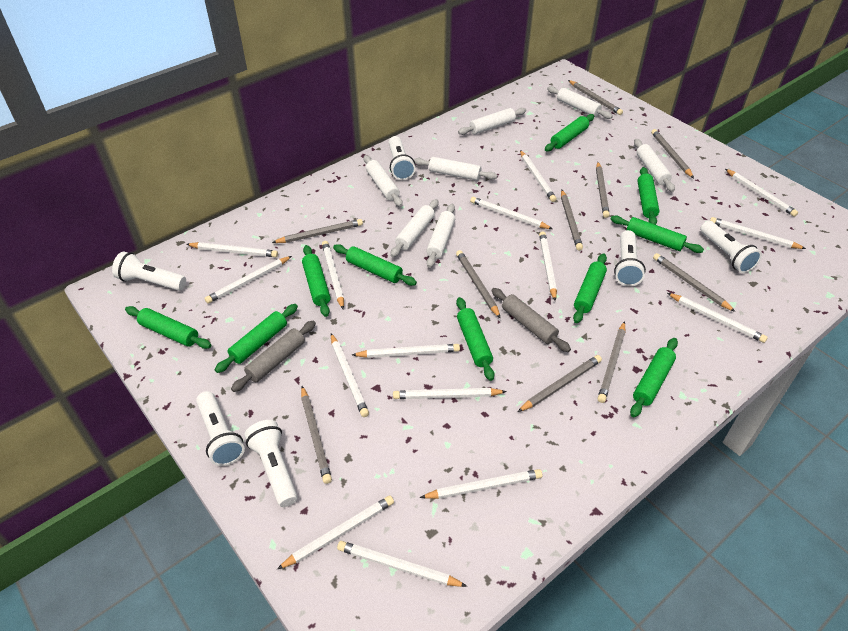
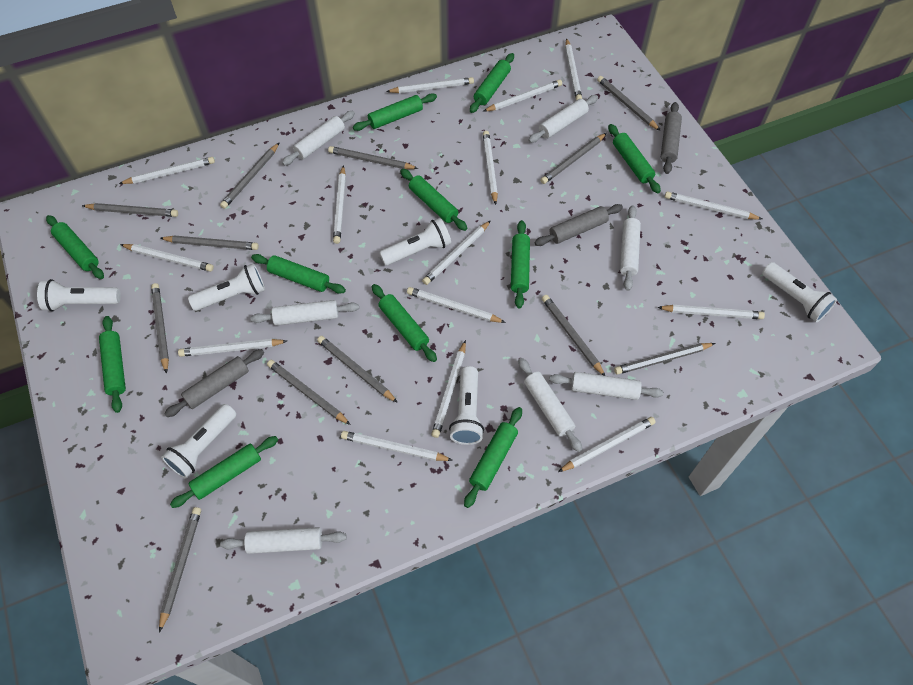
green rolling pin: [125,306,211,349] [215,304,298,373] [302,245,331,317] [333,244,417,286] [456,297,494,381] [545,114,594,152] [573,253,607,323] [611,216,704,253] [630,338,678,418] [637,167,659,225] = 10 -> [46,215,104,279] [99,316,126,413] [170,436,278,508] [251,254,346,294] [353,93,437,131] [372,284,437,362] [400,169,467,231] [464,407,522,508] [470,53,514,113] [511,220,530,308] [608,124,661,193] = 11
grey pencil: [272,219,363,243] [301,386,332,484] [456,250,501,319] [518,355,602,412] [561,190,583,251] [568,80,623,115] [596,162,610,218] [598,321,625,403] [651,129,694,178] [653,253,735,312] = 10 -> [82,203,178,217] [151,283,169,374] [159,507,201,633] [160,236,259,250] [220,143,279,209] [267,360,351,425] [317,336,398,403] [328,146,418,169] [540,133,607,184] [542,295,605,376] [597,76,661,131] [614,343,715,375] = 12
grey rolling pin: [231,321,316,392] [491,288,571,352] = 2 -> [164,349,264,417] [534,204,623,246] [661,102,682,174] = 3

